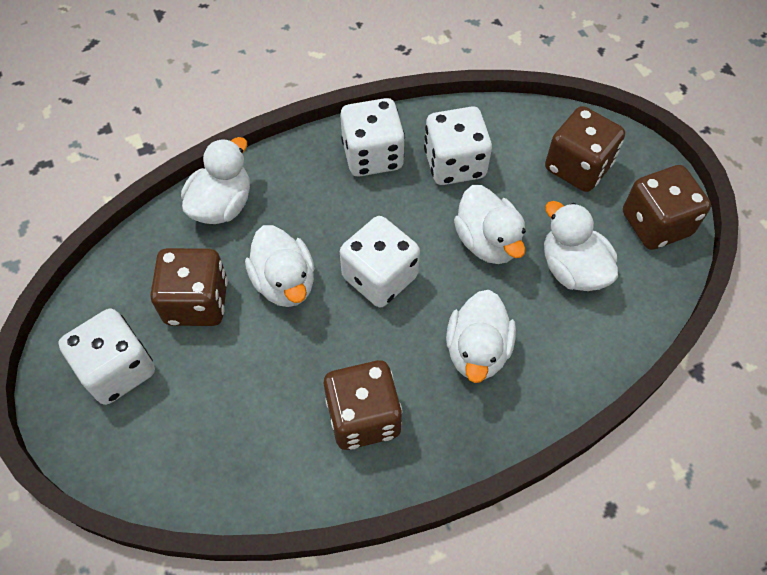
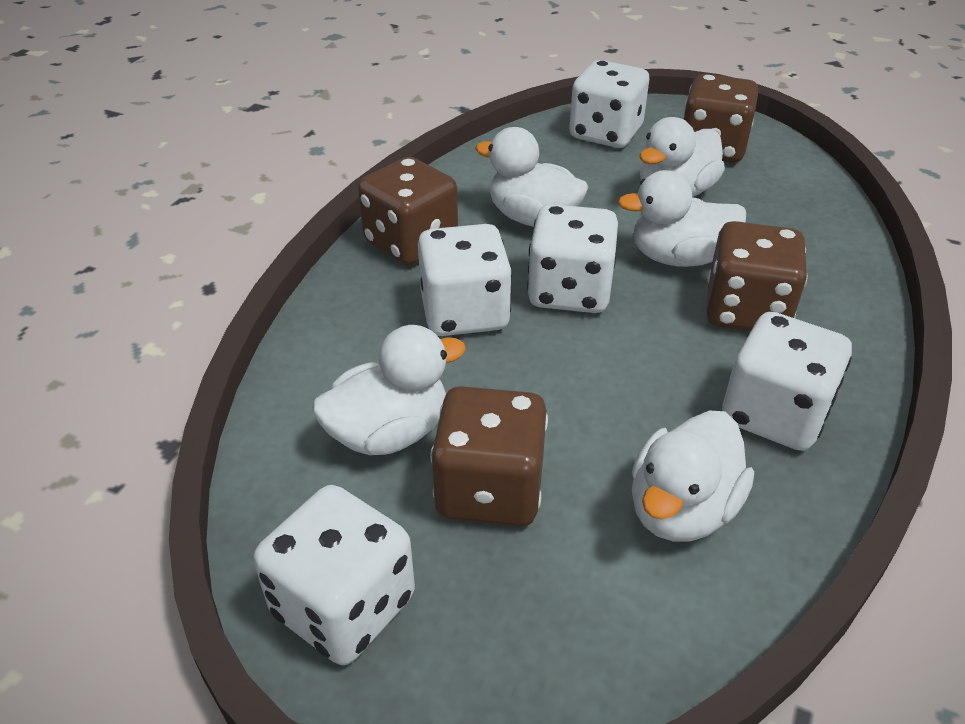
white dice: [58,309,155,405] [340,98,405,177] [340,216,420,307] [424,106,492,185] = 4 -> [253,485,415,665] [418,224,512,336] [527,204,618,313] [569,60,649,148] [722,312,852,451] = 5

